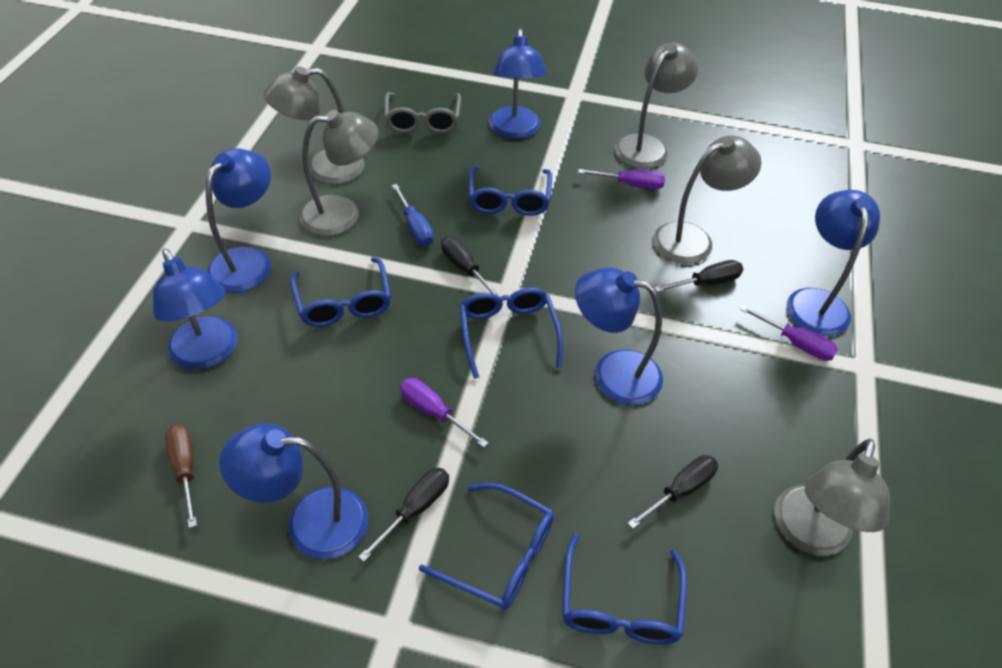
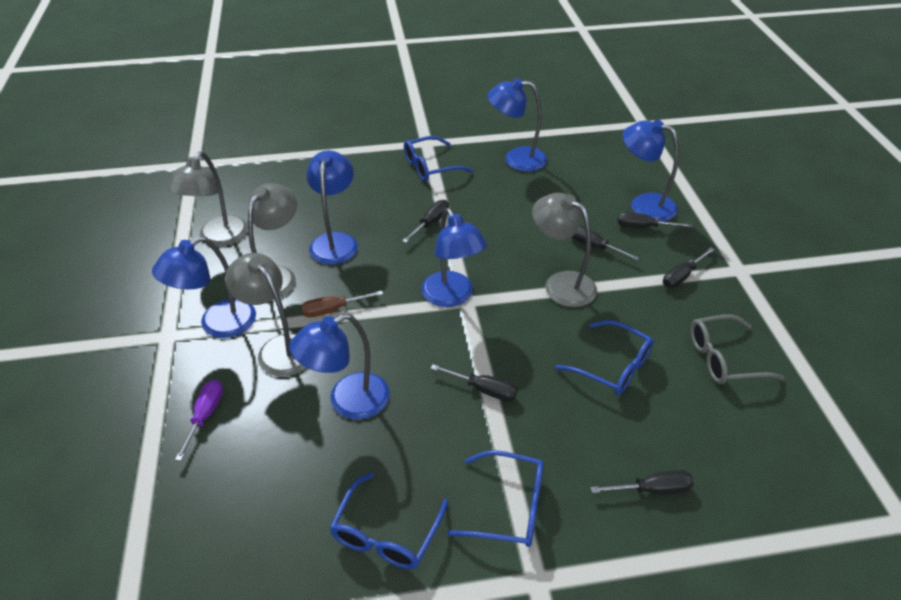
black screwdriver: [358,468,449,562] [441,236,501,297] [627,455,718,529] [655,260,743,292] = 4 -> [402,200,449,243] [430,364,517,401] [571,225,639,261] [591,470,694,494] [617,212,693,228] [663,247,715,288] = 6
blue glasses: [290,257,391,327] [419,483,554,610] [460,287,563,379] [469,166,552,216] [562,533,687,644] = 5 -> [329,473,448,569] [404,136,474,181] [447,450,544,547] [555,320,654,395] = 4
blue screwdriver: [392,184,434,246] = 1 -> none = 0
grey lamp: [264,67,364,184] [299,110,378,236] [615,42,698,169] [653,135,761,264] [774,439,890,556] = 5 -> [167,151,248,246] [225,253,306,377] [248,183,297,300] [532,193,597,307] = 4
purple screwdriver: [400,378,489,448] [578,169,665,189] [740,305,838,361] = 3 -> [175,380,223,461] = 1

